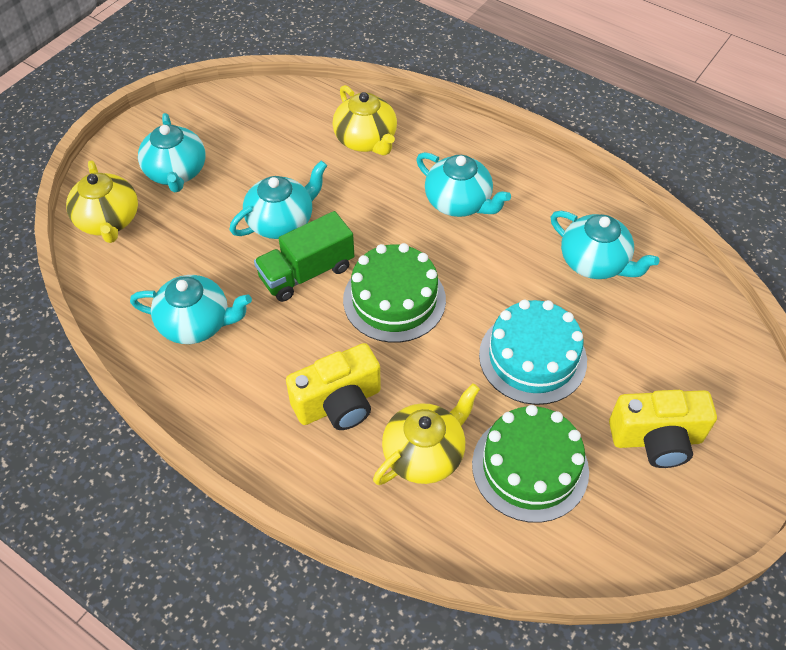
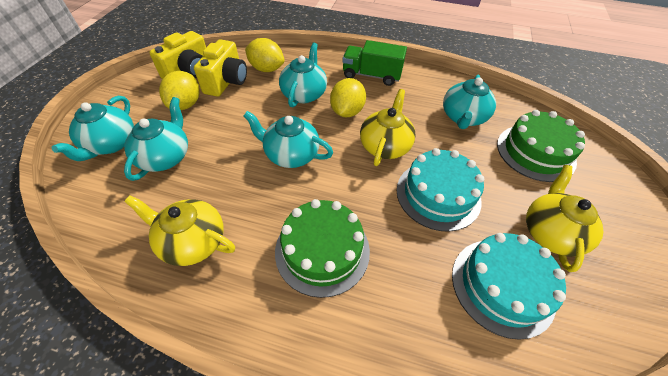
turquoise cake: [479,300,587,405] = 1 -> [397,148,484,232] [452,233,566,340] = 2
yellow lemon: none = 0 -> [159,71,200,110] [245,38,285,72] [330,78,366,118] = 3

